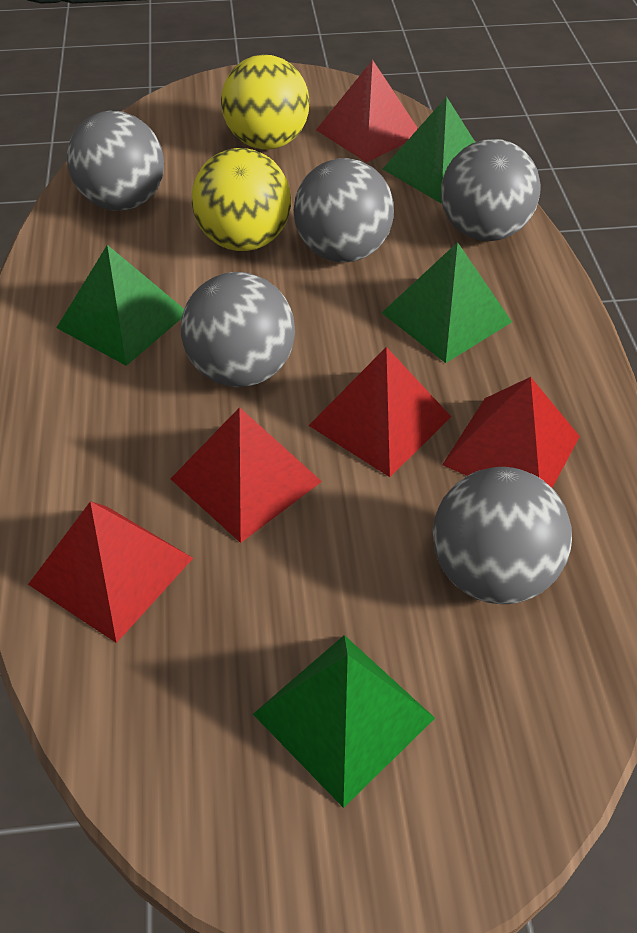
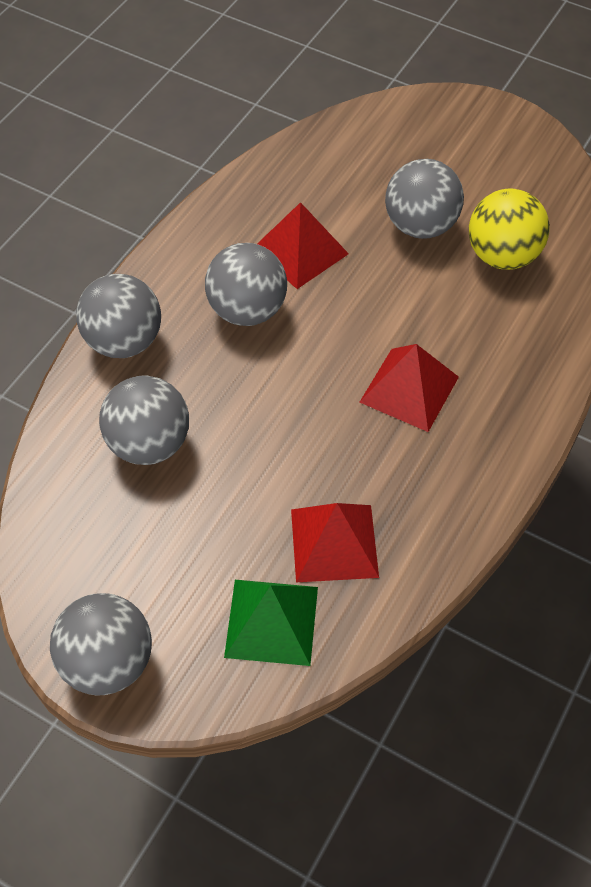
green pyramid: [56,245,184,366] [253,635,435,808] [382,242,512,363] [383,97,475,203] = 4 -> [224,580,318,666] = 1
red pyramid: [28,501,193,643] [170,407,322,543] [308,347,451,477] [316,60,418,163] [442,377,580,488] = 5 -> [257,202,349,289] [291,503,379,582] [360,344,459,432] = 3
yellow ball: [192,148,291,251] [221,55,310,149] = 2 -> [469,189,550,270] = 1

